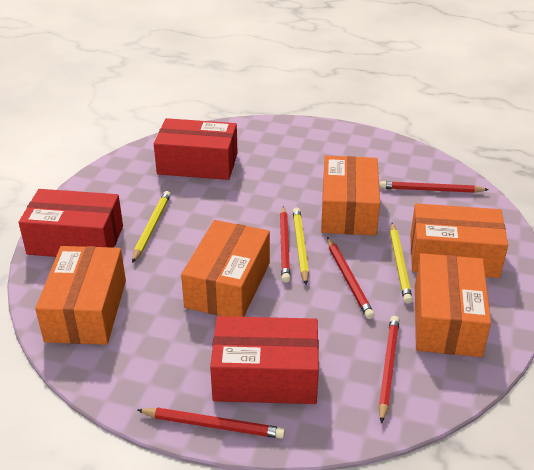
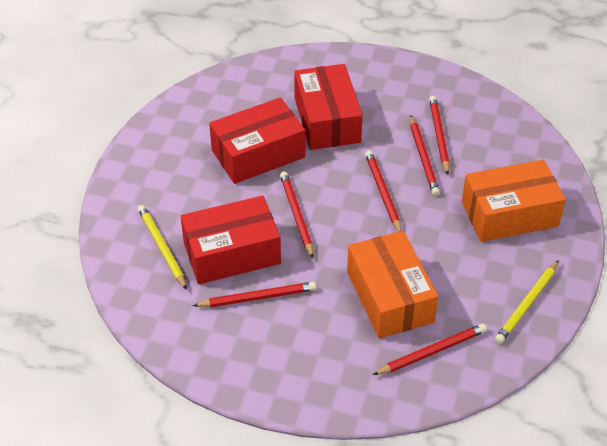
orange box: [35,246,126,345] [181,220,270,317] [321,156,380,235] [410,203,508,278] [415,253,491,357] = 5 -> [347,231,438,338] [462,160,566,242] = 2
red pencil: [137,408,285,439] [280,206,290,283] [327,237,374,319] [378,316,399,424] [380,181,489,193] = 5 -> [193,282,316,307] [280,171,314,258] [365,150,402,232] [373,324,487,375] [410,115,440,196] [429,96,450,175] = 6
yellow pencil: [132,191,171,263] [293,207,309,285] [390,223,413,304] = 3 -> [138,205,187,290] [495,260,559,344] = 2

